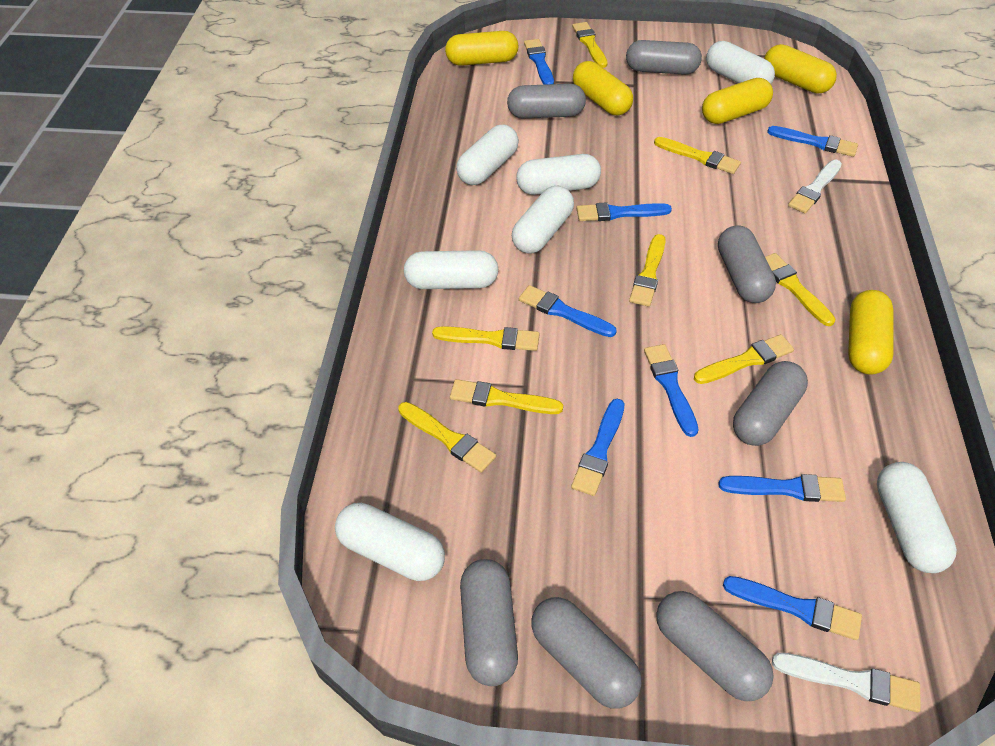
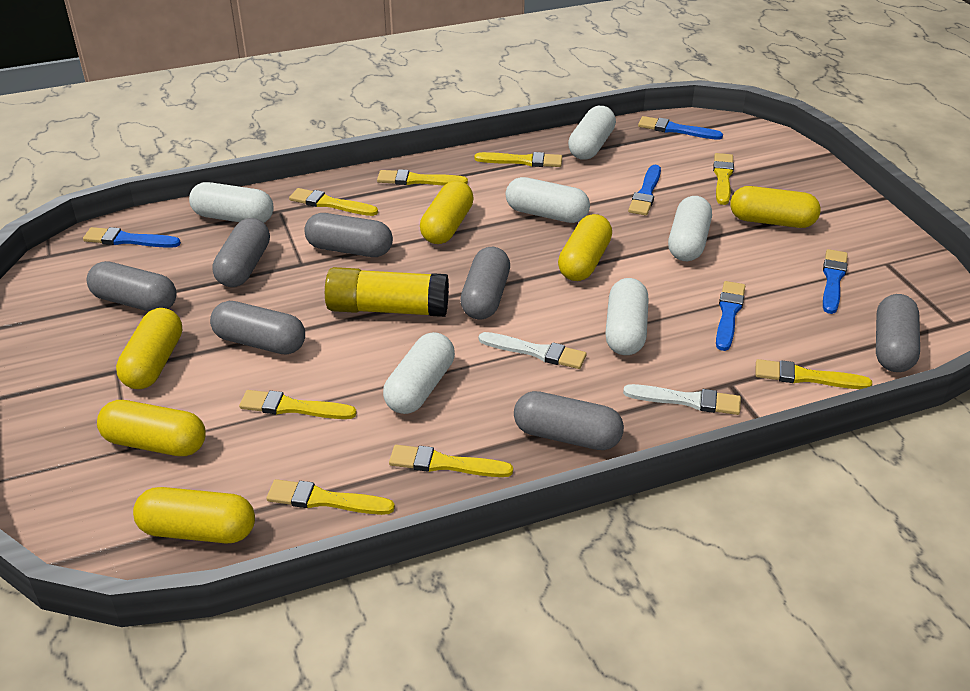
blue brush: [519,285,617,337] [524,39,554,85] [571,399,624,496] [576,202,672,221] [644,344,698,437] [718,474,846,502] [723,576,862,640] [767,126,858,157] = 8 -> [83,227,181,248] [628,165,661,215] [638,116,723,140] [716,281,745,351] [823,249,848,314] = 5
white capsule: [335,503,445,581] [404,250,498,289] [456,124,519,185] [512,186,574,253] [516,154,601,195] [706,41,775,84] [877,462,957,573] = 7 -> [189,182,274,223] [383,332,455,414] [506,177,590,223] [568,106,616,160] [605,278,649,355] [668,196,712,261] = 6
yellow capsule: [445,31,518,66] [573,61,633,115] [702,78,773,124] [764,44,837,93] [848,290,894,375] = 5 -> [97,400,206,456] [116,308,182,389] [133,487,255,543] [420,181,474,244] [558,214,612,281] [730,186,821,228] = 6
yellow glue stick: none = 0 -> [325,267,449,317] = 1

